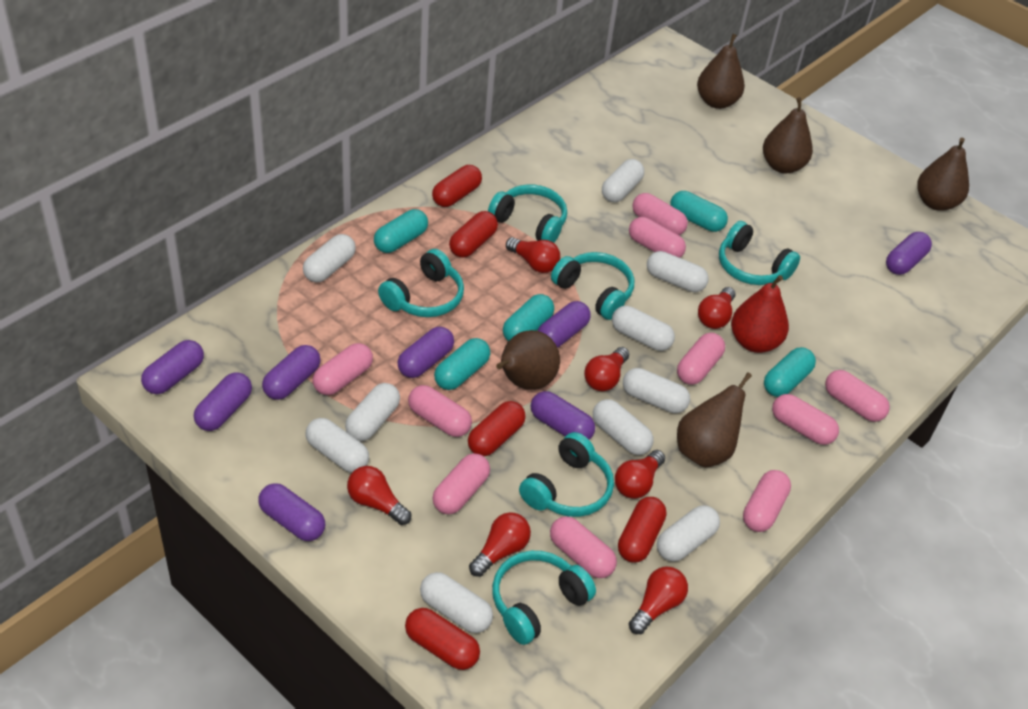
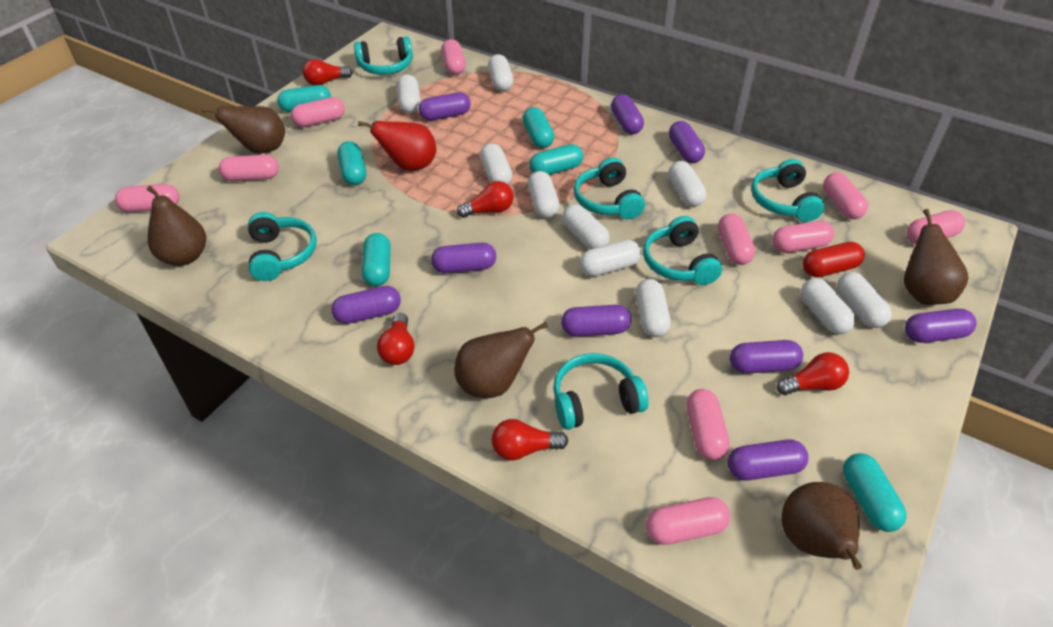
purple capsule: [141,340,204,394] [194,372,252,431] [258,483,325,541] [262,345,320,400] [398,327,454,378] [531,391,595,440] [538,301,591,348] [886,232,932,275] = 8 -> [331,286,401,324] [419,92,471,121] [431,243,496,273] [561,305,631,337] [611,94,644,134] [669,121,705,163] [728,439,808,481] [730,340,803,374] [905,309,977,343] = 9
red capsule: [405,608,480,670] [432,165,482,207] [449,211,498,257] [468,401,526,456] [618,497,666,563] = 5 -> [803,242,865,277] = 1
red light bulb: [347,466,411,525] [469,512,531,577] [506,237,560,273] [584,347,629,391] [615,450,665,499] [629,567,688,634] [698,287,736,329] = 7 -> [303,59,353,85] [377,313,415,365] [457,181,513,218] [491,419,568,460] [776,352,849,395] = 5
turquoise capsule: [374,209,428,253] [434,338,490,390] [503,294,554,341] [670,191,728,232] [764,347,816,397] = 5 -> [277,85,331,112] [337,141,366,185] [362,233,391,286] [522,107,554,148] [529,144,583,175] [843,453,907,532] = 6

